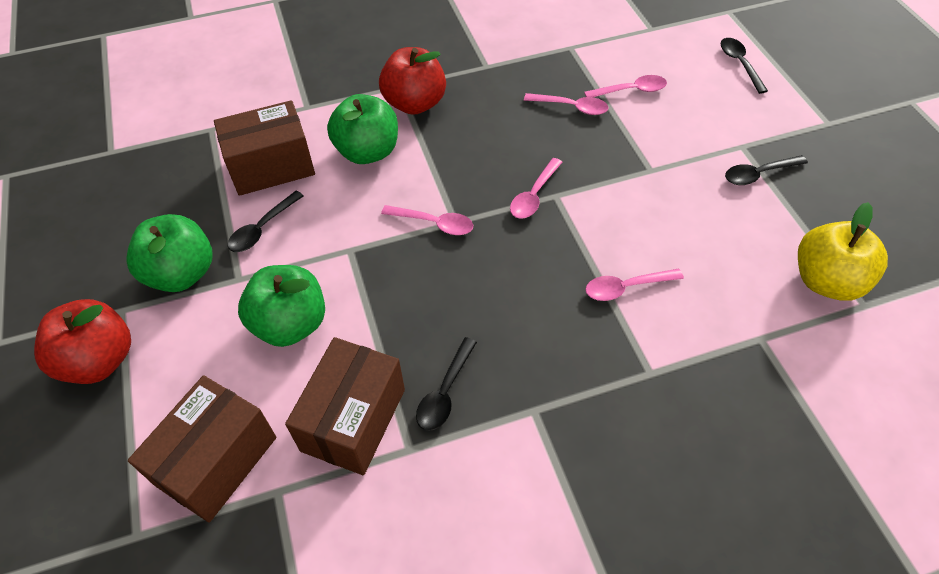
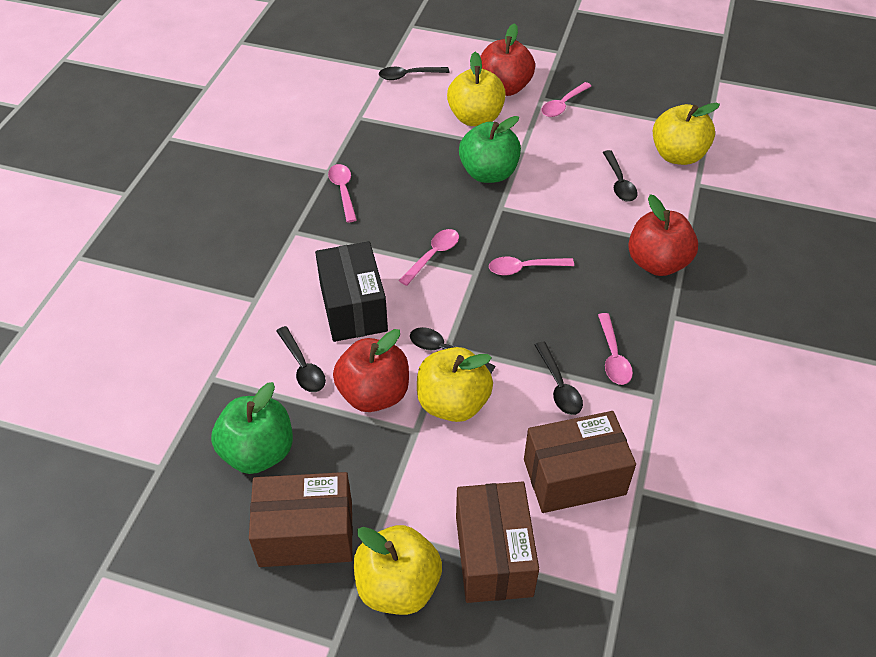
black box: none = 0 -> [315,241,388,342] = 1
black spoon: [227,191,304,252] [416,337,477,431] [720,38,768,94] [725,155,808,185] = 4 -> [276,326,326,392] [379,67,449,80] [410,327,495,373] [535,342,583,415] [603,150,638,201] = 5
green apple: [127,214,212,292] [238,265,325,347] [327,94,398,164] = 3 -> [211,382,293,474] [459,116,521,183] = 2
red apple: [34,299,131,384] [379,47,446,115] = 2 -> [333,329,409,412] [480,23,535,96] [628,194,698,276] = 3
yellow apple: [798,202,888,301] = 1 -> [354,525,442,615] [417,347,493,422] [447,52,506,126] [653,103,720,165] = 4

